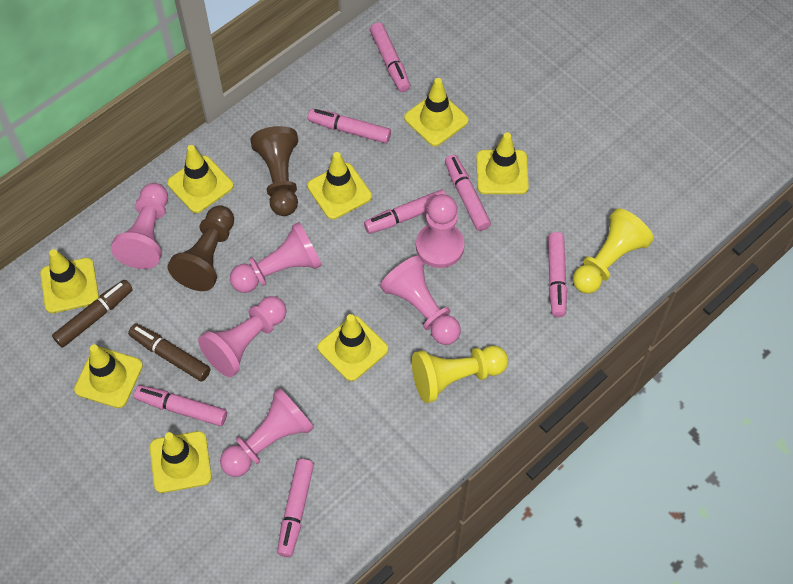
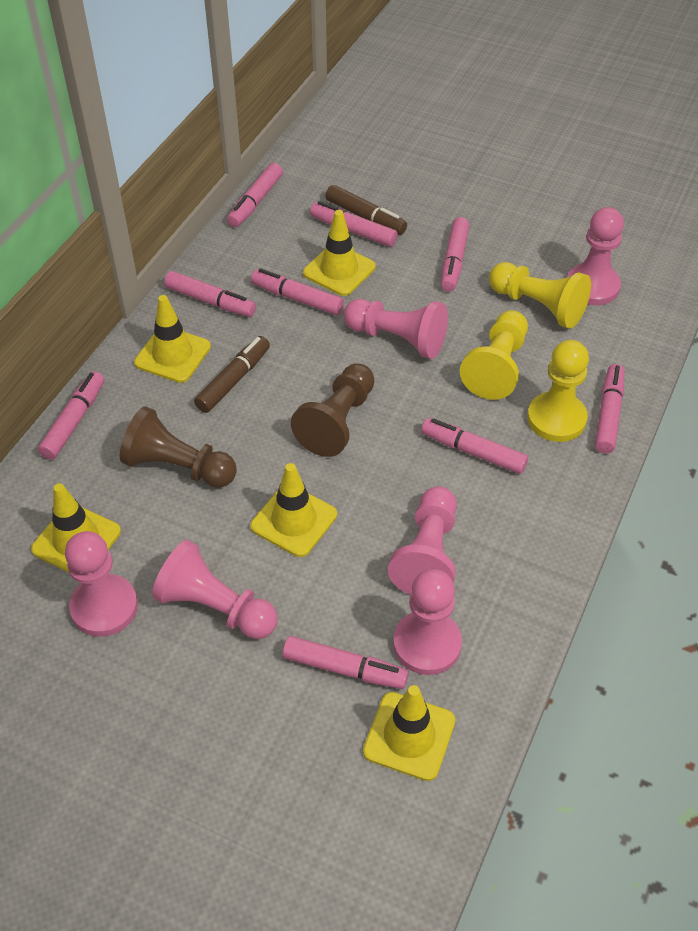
pink marker: [134,385,227,426] [277,459,314,557] [308,108,391,143] [364,190,446,234] [370,22,411,92] [445,155,491,231] [548,232,567,317] = 7 -> [38,371,104,460] [164,271,256,317] [227,163,283,227] [251,268,344,315] [283,636,409,689] [310,201,398,247] [421,418,528,474] [441,217,470,291] [595,364,624,454] = 9
yellow pawn: [412,346,508,403] [573,208,654,294] = 2 -> [460,310,528,400] [489,262,591,329] [527,340,589,442] = 3
yellow traffic cone: [40,249,99,313] [74,344,143,408] [150,431,212,493] [167,145,233,213] [307,152,372,220] [318,314,388,381] [404,78,469,146] [476,133,529,194] = 8 -> [31,483,121,572] [134,295,211,383] [250,463,337,557] [303,210,376,296] [363,685,455,781] = 5

